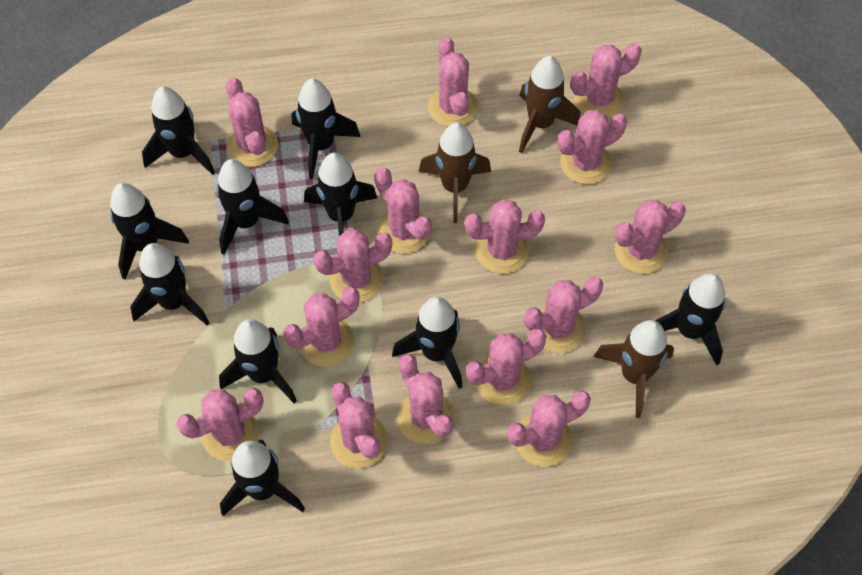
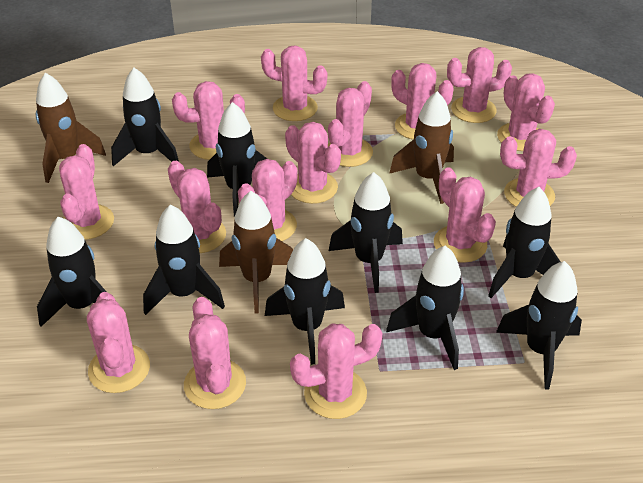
black rocket: [110,183,189,280] [130,243,210,325] [142,86,215,175] [216,159,289,255] [219,319,297,404] [220,440,305,516] [292,79,361,179] [304,153,377,236] [392,297,462,389] [655,273,726,365] = 10 -> [37,216,106,327] [111,68,179,166] [143,205,225,315] [207,102,267,217] [265,238,345,365] [329,172,403,293] [386,246,464,370] [488,187,561,298] [496,261,582,389] = 9

